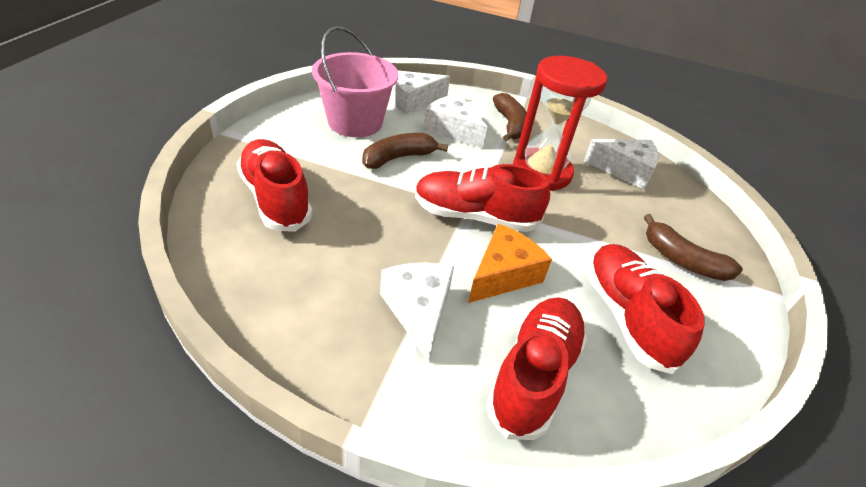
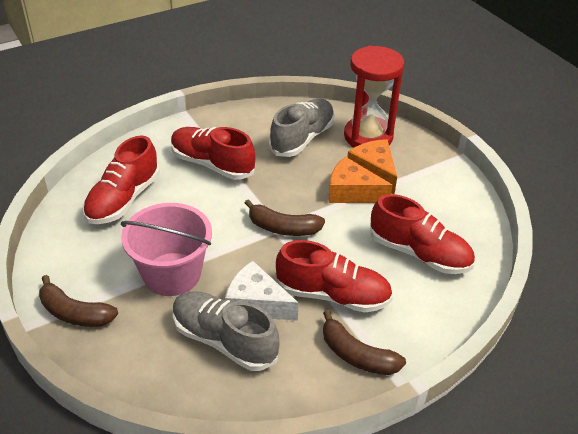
grey shoe: none = 0 -> [173,291,280,371] [269,99,335,157] = 2
orange cheese: [468,224,552,303] = 1 -> [329,157,392,203] [347,139,397,194] = 2
white cheese: [380,263,454,362] [390,71,450,114] [423,94,487,148] [584,139,659,189] = 4 -> [225,261,299,321] = 1

